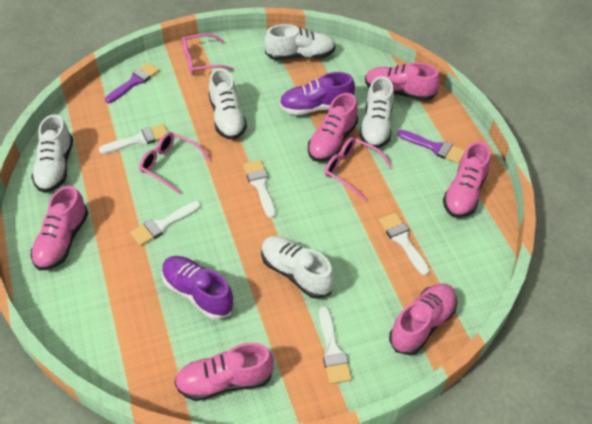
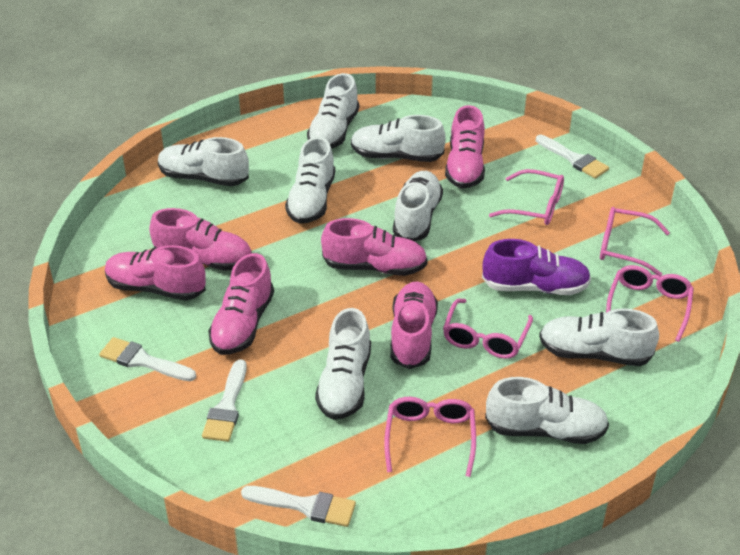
pink glasses: [139,132,211,194] [182,33,234,74] [325,137,392,200] = 3 -> [384,397,476,477] [443,299,533,359] [489,169,564,225] [600,207,670,277] [606,265,694,342] = 5
purple brush: [105,63,160,103] [397,130,466,164] = 2 -> none = 0
purple shoe: [162,256,234,320] [279,72,355,115] = 2 -> [482,239,591,295] = 1
white brush: [99,124,167,154] [130,201,201,246] [243,160,276,218] [319,306,352,384] [379,213,430,276] = 5 -> [99,337,196,381] [202,359,247,442] [241,486,356,527] [536,135,609,179] = 4
white shoe: [31,114,73,193] [208,69,247,140] [261,236,334,299] [264,24,336,60] [359,76,394,148] = 5 -> [158,137,249,186] [285,137,335,224] [307,73,359,149] [315,308,371,420] [351,115,446,162] [393,171,443,241] [485,377,609,444] [539,308,659,366] = 8

